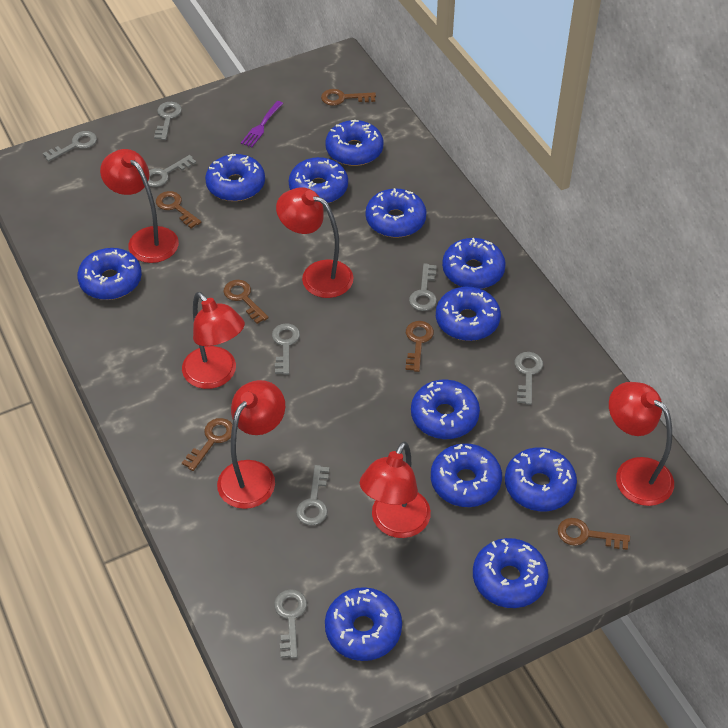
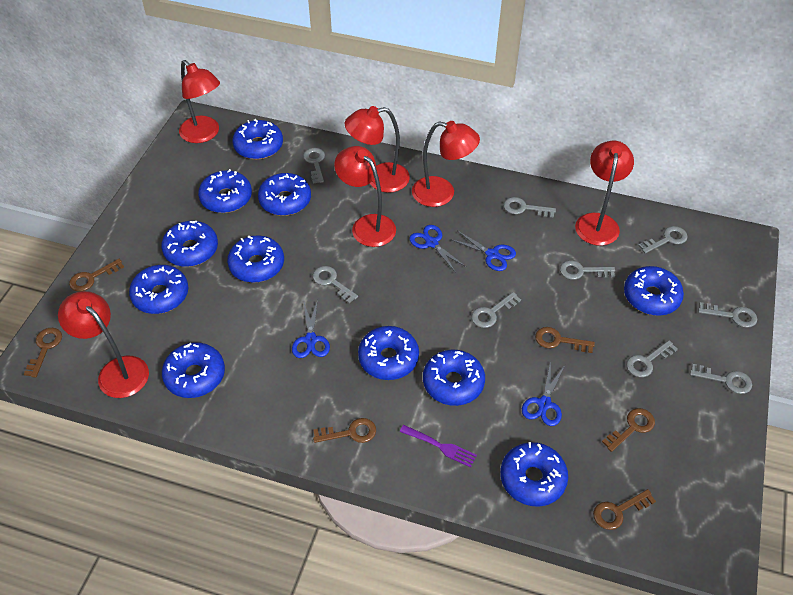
blue donut: [77,248,142,300] [205,154,265,201] [289,157,348,203] [325,120,384,166] [325,587,402,661] [366,188,427,238] [411,379,480,439] [431,443,502,507] [436,287,501,341] [442,238,506,289] [473,538,549,608] [505,448,577,511] = 12 -> [129,265,189,314] [161,221,218,267] [162,342,225,398] [198,169,252,213] [227,235,284,283] [232,119,283,160] [258,173,311,216] [358,326,419,380] [423,350,485,406] [500,442,568,507] [624,266,684,316] = 11
blue scissors: none = 0 -> [292,300,330,358] [410,225,466,273] [450,231,516,271] [522,361,565,426] = 4
grey key: [43,131,97,162] [148,155,196,187] [154,102,182,140] [272,323,300,375] [274,589,307,659] [296,465,329,525] [409,263,437,311] [515,352,543,405] = 8 -> [303,148,325,183] [312,266,358,303] [471,292,521,328] [503,197,556,218] [560,260,615,280] [626,340,678,377] [638,226,688,253] [690,364,752,394] [698,302,757,328] = 9

